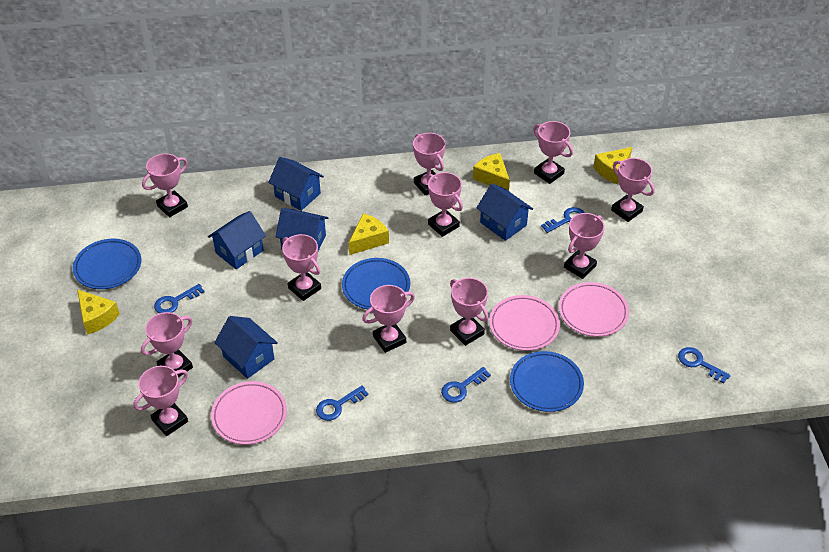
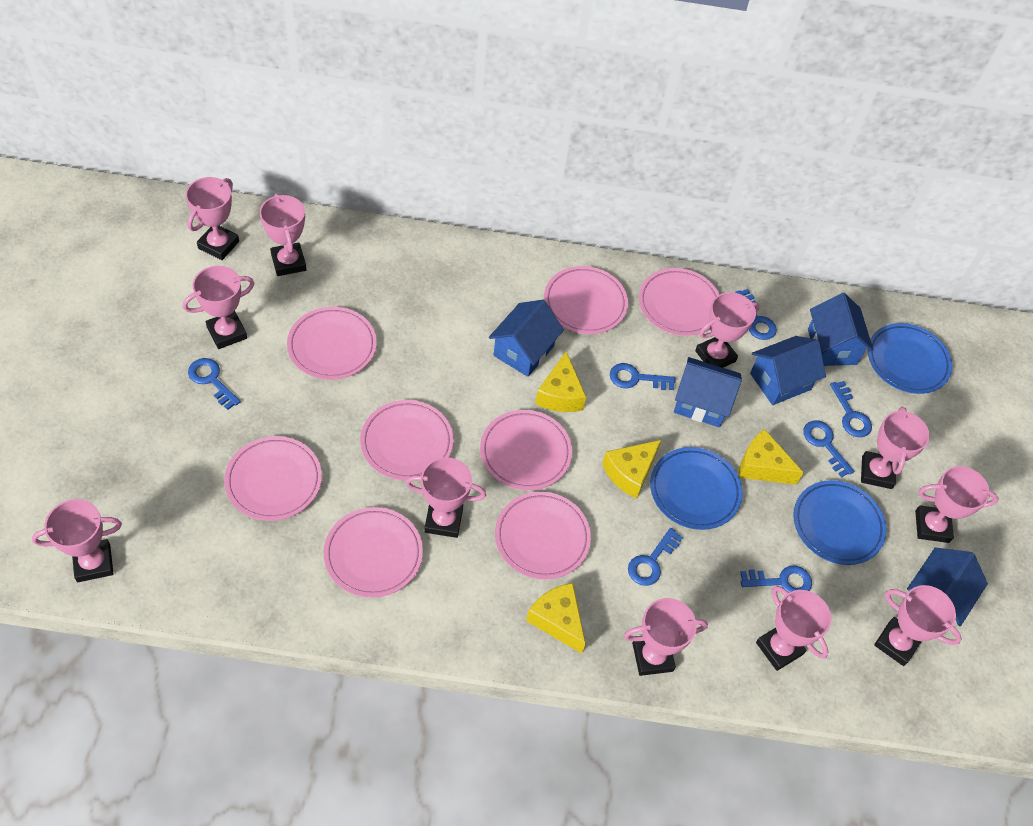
blue key: [154,284,204,313] [316,385,369,421] [441,367,491,403] [541,207,585,233] [678,347,731,383] = 5 -> [188,358,241,410] [610,363,676,390] [628,528,683,586] [735,289,777,340] [740,565,812,592] [803,420,854,478] [830,381,872,437] = 7
pink plate: [211,381,287,445] [489,295,560,351] [559,282,629,337] = 3 -> [224,436,322,521] [287,307,377,380] [324,507,423,598] [360,400,454,480] [480,410,572,490] [495,492,591,579] [544,266,628,334] [639,268,720,336] = 8

